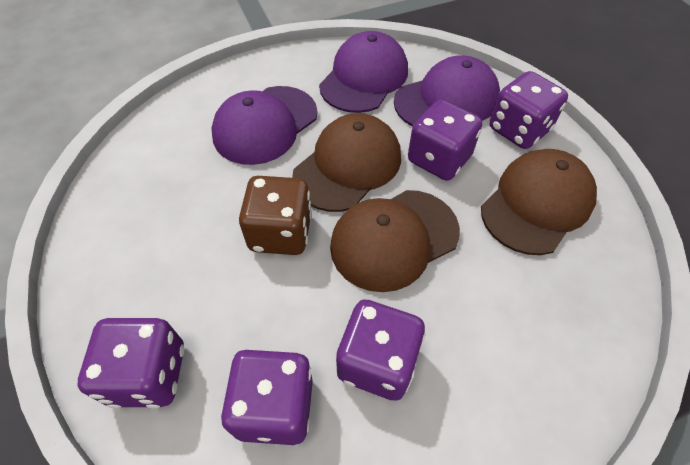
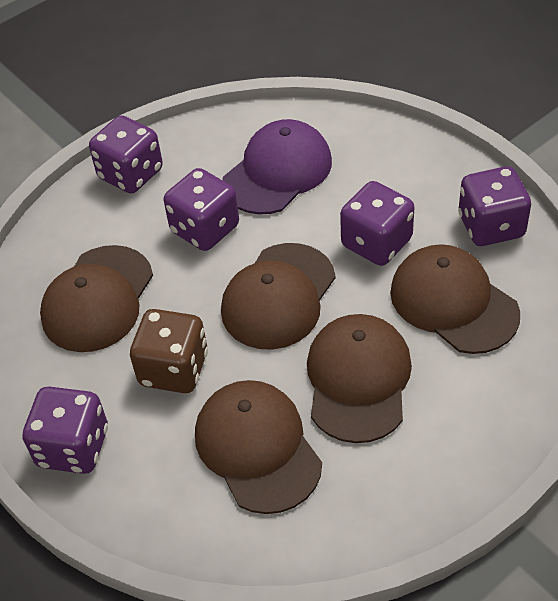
brown cap: [292,113,401,212] [330,190,460,292] [481,149,597,255] = 3 -> [40,245,153,352] [195,380,322,514] [221,243,336,350] [307,314,412,443] [390,244,520,354] = 5
purple cap: [211,86,317,165] [319,31,408,113] [394,56,500,127] = 3 -> [222,119,332,214] = 1

